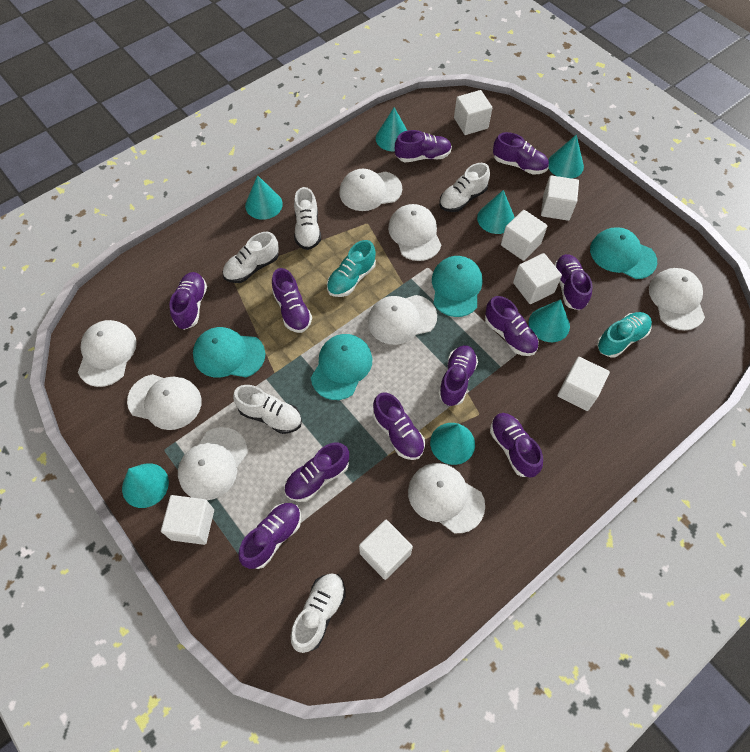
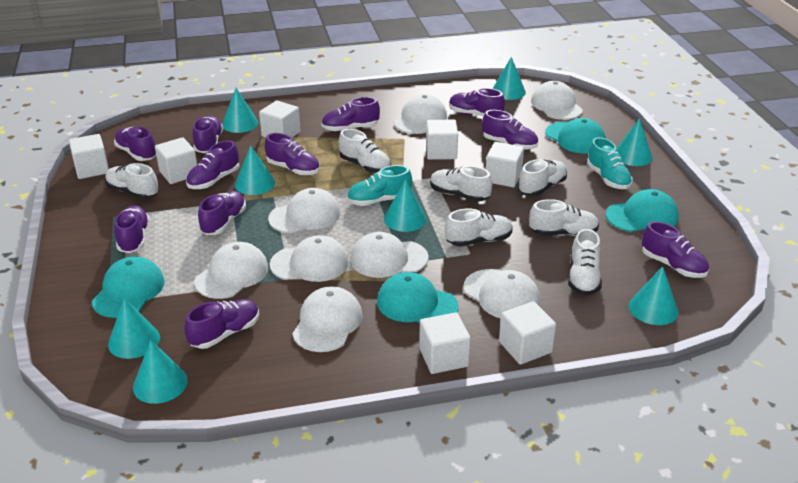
turquoise cone: [122,463,169,508] [245,175,283,220] [376,107,407,152] [430,423,475,465] [477,190,515,234] [529,299,570,342] [548,134,584,179] = 7 -> [108,298,160,359] [133,340,188,404] [222,88,259,133] [235,145,275,195] [384,179,427,232] [492,57,526,100] [617,118,653,166] [629,267,678,325] = 8
white shoe: [222,232,279,283] [233,385,302,434] [291,573,346,653] [294,187,321,250] [439,163,490,212] = 5 -> [105,163,159,199] [339,129,391,173] [430,166,492,202] [445,208,513,247] [518,159,567,196] [529,199,599,236] [568,229,602,295] = 7

